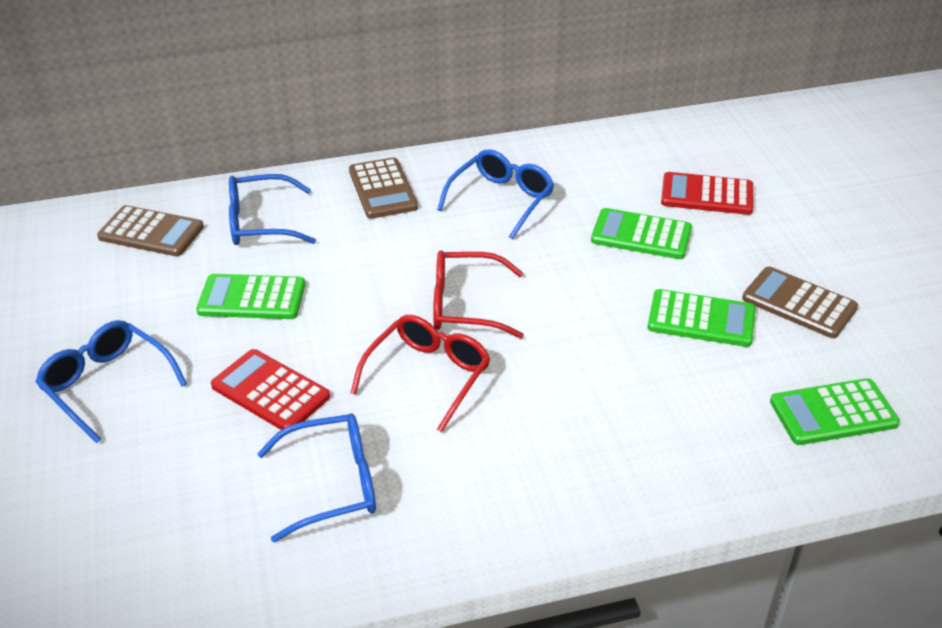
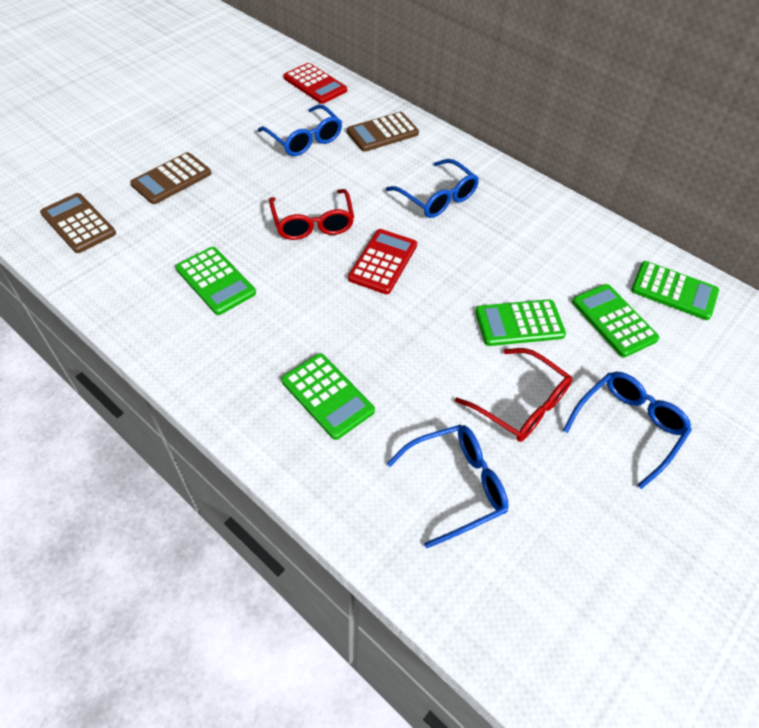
green calculator: [196,274,305,319] [591,208,692,259] [648,289,756,347] [770,378,900,445] = 4 -> [175,247,256,315] [281,353,375,440] [475,299,566,346] [572,284,660,357] [631,261,719,320] = 5

